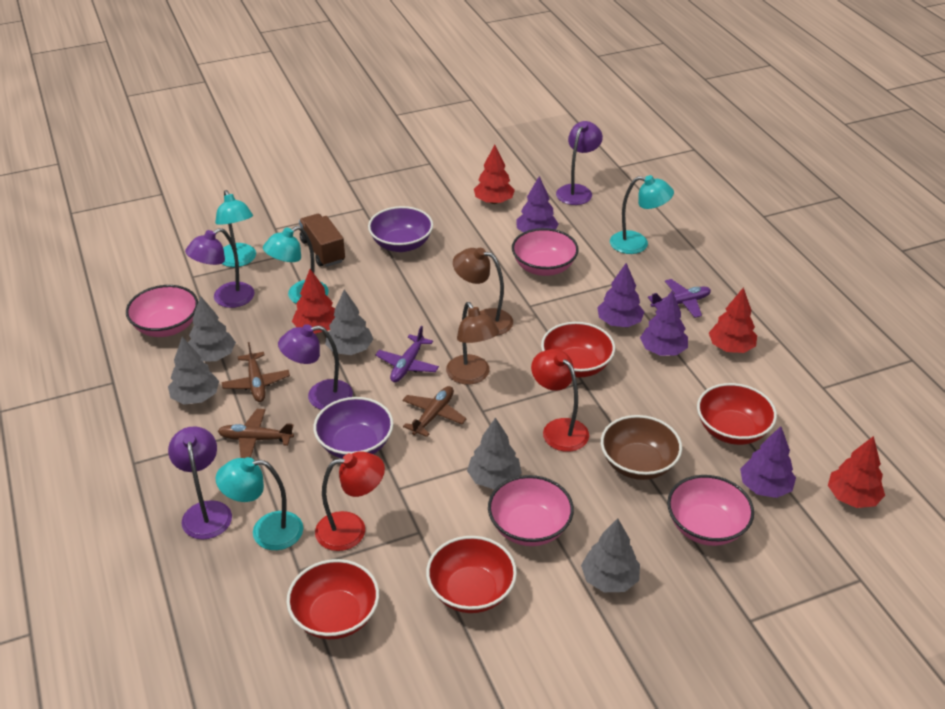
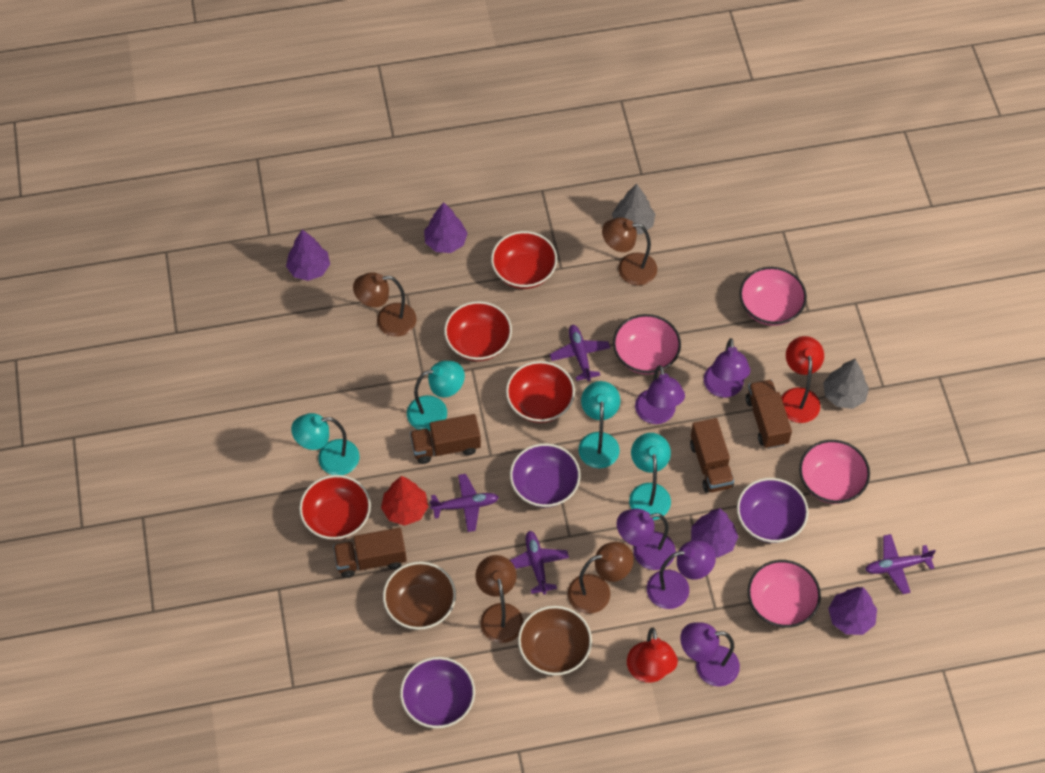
brown bowl: [601,415,682,480] = 1 -> [383,562,456,630] [518,606,592,675] = 2
brown lamp: [446,302,499,385] [453,248,513,335] = 2 -> [353,272,417,337] [475,555,523,643] [568,542,634,614] [602,218,657,286] = 4
brown plane: [218,409,294,458] [221,342,290,402] [402,386,467,437] = 3 -> none = 0
brown truck: [299,214,345,267] = 1 -> [333,528,407,578] [410,414,481,464] [690,418,734,493] [746,379,792,449] = 4
grey tree: [168,337,219,405] [188,296,236,362] [325,289,373,355] [467,417,522,489] [581,518,640,592] = 5 -> [612,184,655,234] [823,359,869,409] = 2
purple bowl: [313,397,393,459] [368,206,433,252] = 2 -> [400,657,475,728] [510,443,581,508] [737,478,809,543] = 3
purple lamp: [168,426,232,540] [185,228,255,308] [278,324,353,410] [556,121,603,205] = 4 -> [617,509,676,570] [635,365,685,424] [647,540,716,609] [680,622,740,687] [704,338,750,398] = 5
purple plane: [375,326,439,383] [648,279,711,318] = 2 -> [430,474,499,532] [510,531,569,595] [549,325,610,381] [865,534,936,594] = 4
red tree: [292,269,335,334] [474,145,515,204] [709,287,757,353] [828,436,885,508] = 4 -> [381,476,428,526] = 1

